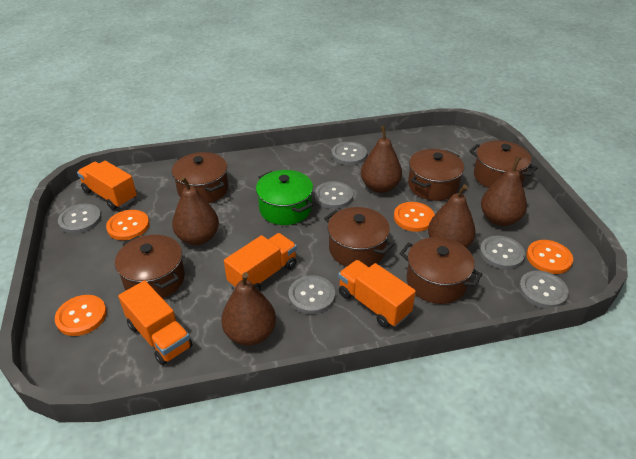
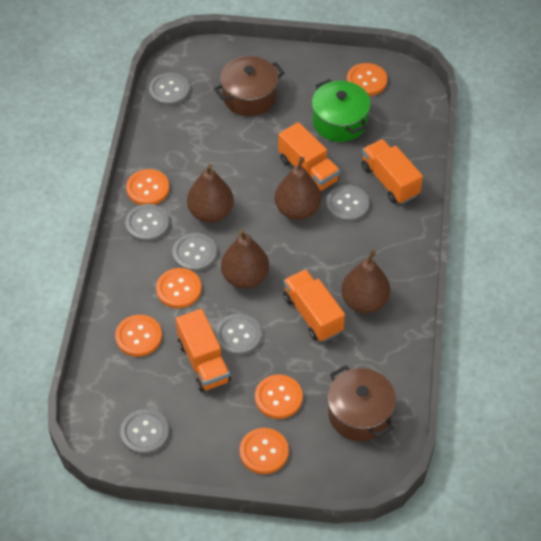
brown pear: [172,176,219,245] [221,272,276,346] [361,126,402,193] [428,184,476,248] [481,156,527,226] = 5 -> [187,164,234,223] [221,230,269,289] [275,157,321,220] [341,250,390,313] = 4
brown pot: [115,235,185,299] [172,152,228,203] [324,207,395,267] [400,237,483,304] [408,149,464,201] [470,141,537,188] = 6 -> [214,56,284,116] [327,365,396,441] = 2
orange button: [55,295,107,336] [106,210,149,240] [394,202,435,232] [526,240,573,274] = 4 -> [115,315,162,357] [126,169,169,205] [156,268,202,308] [240,428,289,474] [255,374,303,419] [347,63,387,96] = 6

